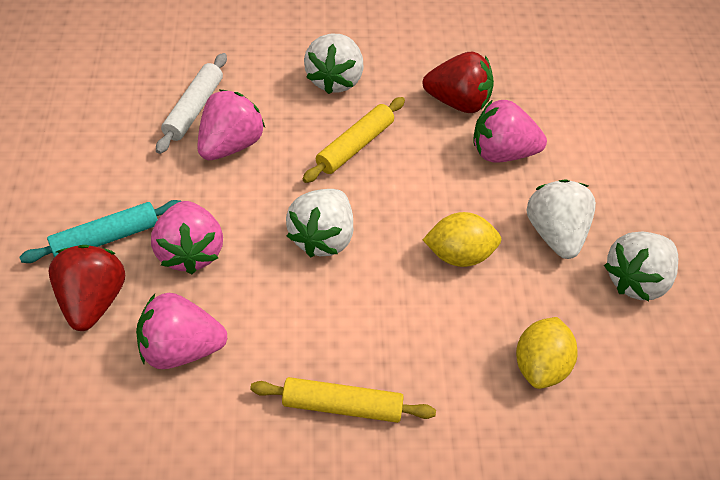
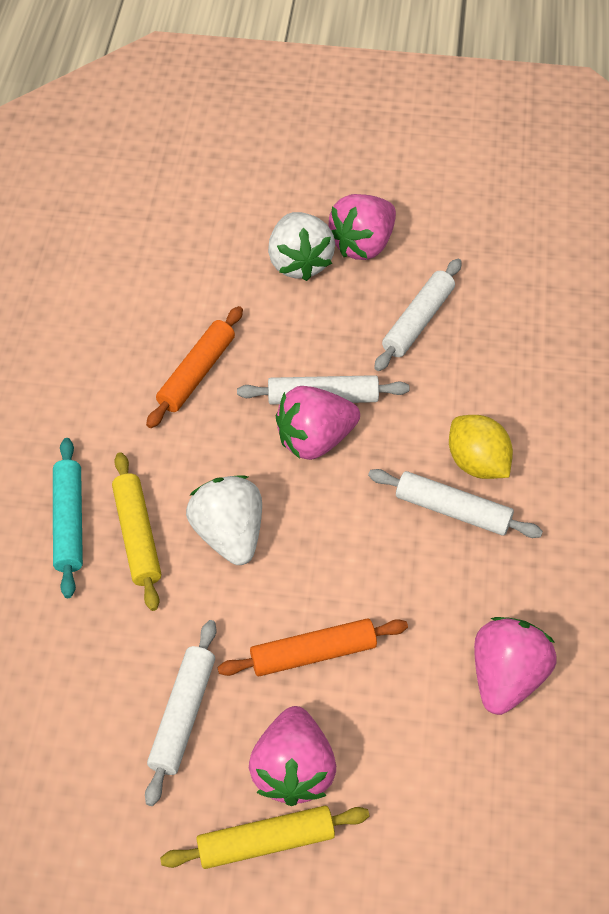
orange rolling pin: none = 0 -> [146,306,243,428] [218,618,408,676] = 2
red strawberry: [49,245,125,331] [423,52,494,113] = 2 -> none = 0
white rolling pin: [156,53,227,154] = 1 -> [145,620,217,806] [237,375,410,405] [368,469,543,538] [374,259,462,371] = 4
white strawberry: [286,189,353,258] [304,34,364,94] [526,179,596,259] [604,232,678,301] = 4 -> [186,475,262,565] [268,212,335,281] = 2
yellow lemon: [423,212,501,267] [516,317,577,389] = 2 -> [449,415,513,479] = 1

